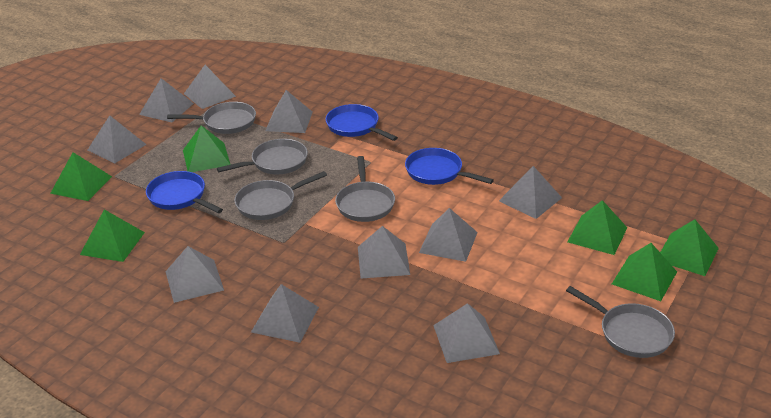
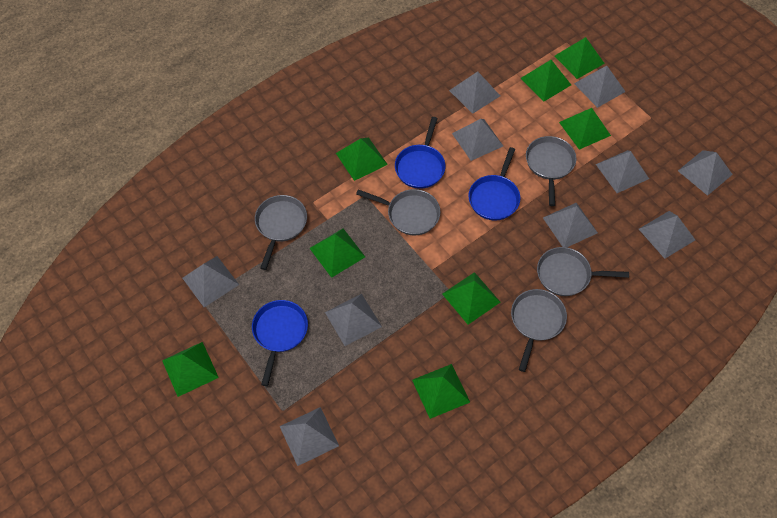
green pyramid: [50,152,112,201] [80,209,145,262] [183,125,231,172] [567,200,627,255] [612,243,677,301] [660,219,719,276] = 6 -> [162,342,219,397] [310,229,365,278] [336,138,388,181] [412,364,470,419] [442,272,500,324] [520,60,571,102] [555,37,605,79] [559,108,611,150] = 8

